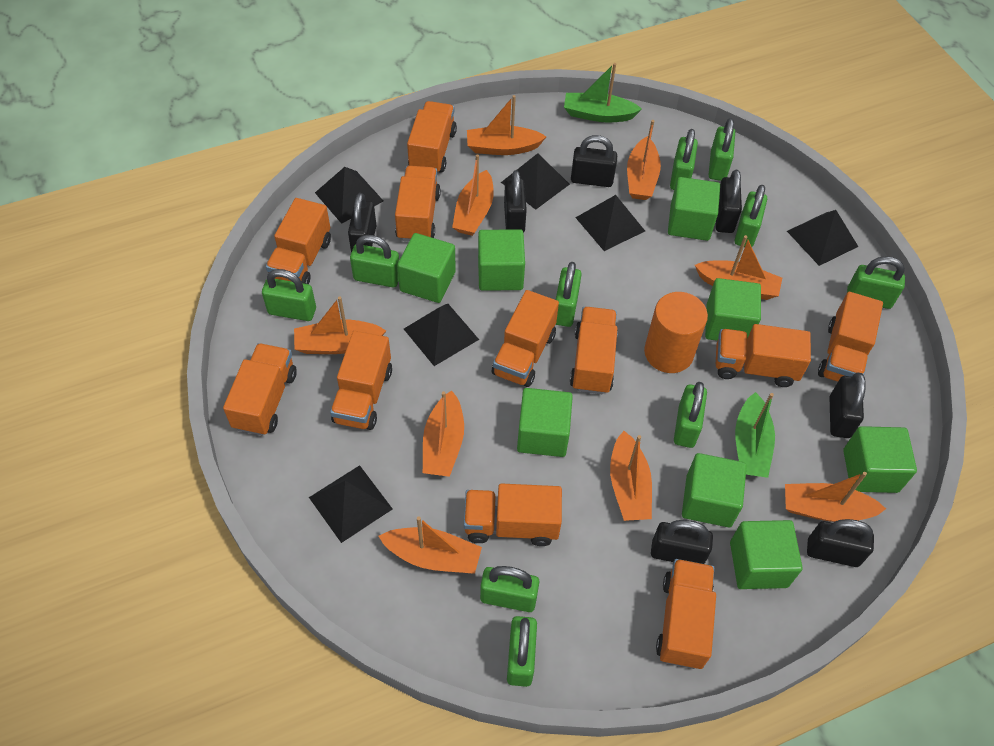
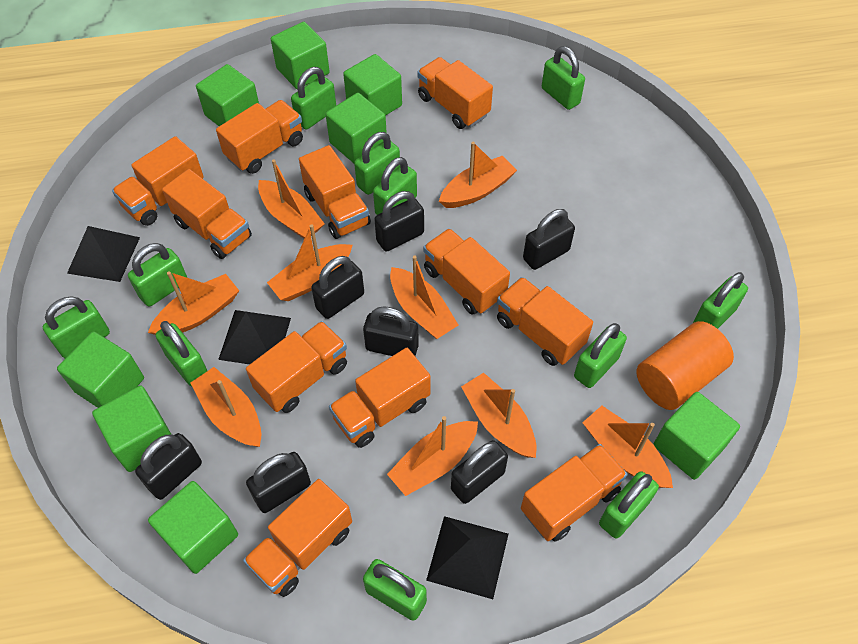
black pyramid: [309,465,392,543] [315,167,383,224] [404,304,479,366] [501,153,570,210] [575,195,645,251] [787,210,858,266] = 6 -> [67,226,140,282] [218,310,291,364] [426,516,508,599] = 3
green boat: [564,63,642,122] [735,392,775,478] = 2 -> none = 0
green padlock: [262,269,316,321] [350,235,399,287] [480,566,539,612] [507,616,537,687] [556,262,582,327] [670,129,698,190] [674,382,707,448] [709,118,735,181] [735,185,767,247] [847,256,905,309] = 10 -> [43,296,110,358] [128,243,187,307] [155,321,207,387] [291,67,336,130] [354,132,400,195] [363,559,427,621] [373,157,417,215] [542,46,585,110] [574,323,627,388] [599,472,659,539] [693,272,748,329] = 11

